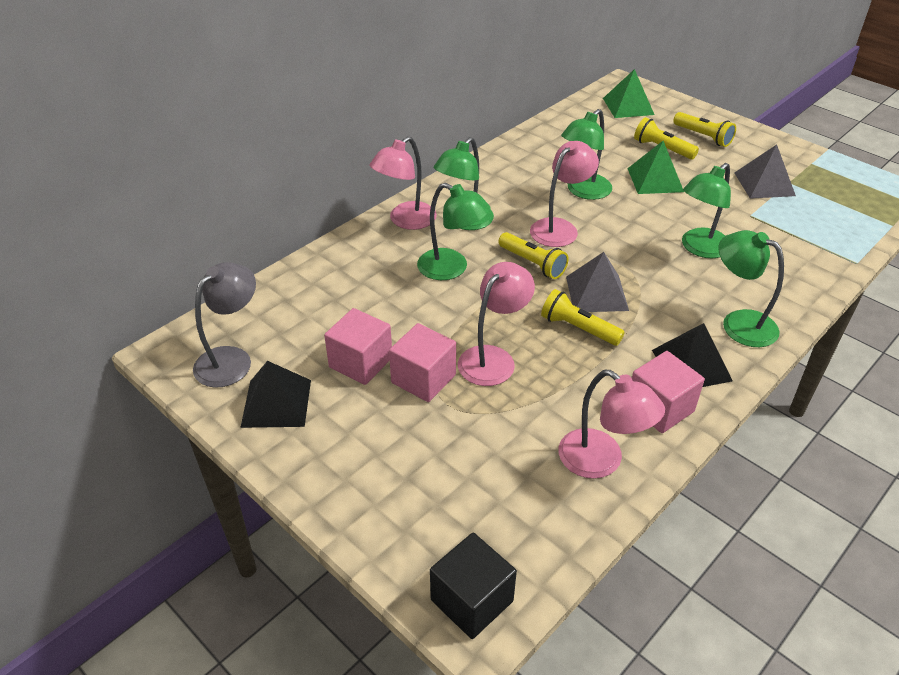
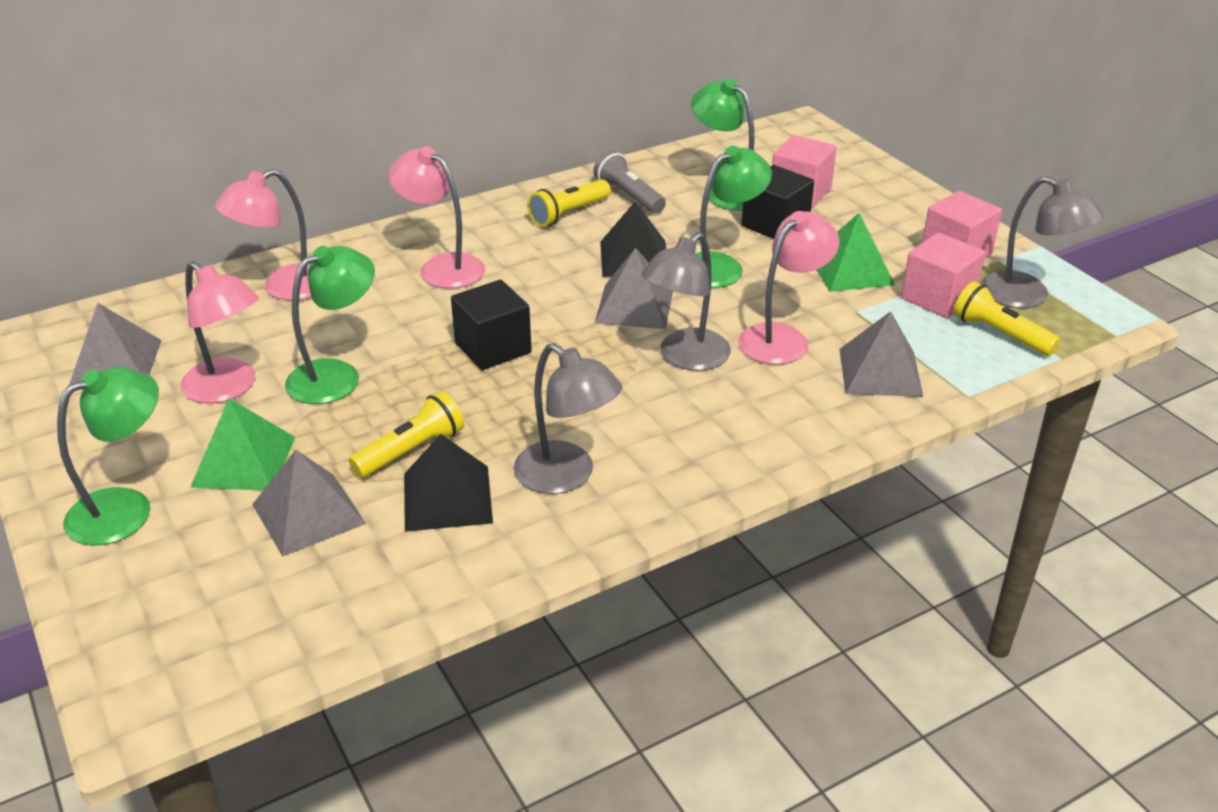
black cube: [430,533,517,639] = 1 -> [451,280,532,370] [741,165,814,239] = 2
green lamp: [417,183,490,280] [434,137,494,230] [561,109,612,200] [682,163,731,258] [718,230,784,347] = 5 -> [57,367,159,546] [285,246,375,404] [691,79,755,211] [696,146,772,288] = 4
grey flashlight: none = 0 -> [593,150,666,214] = 1
grey lamp: [193,262,256,388] = 1 -> [514,343,622,494] [641,232,731,371] [981,176,1104,308] = 3
grey pyramid: [566,252,629,312] [734,145,796,199] = 2 -> [69,302,162,385] [252,450,366,557] [595,247,673,329] [839,311,923,397] = 4
yellow flashlight: [498,232,569,279] [541,289,625,346] [634,117,699,159] [673,112,736,147] = 4 -> [349,391,464,478] [527,179,611,227] [953,281,1060,356] = 3

